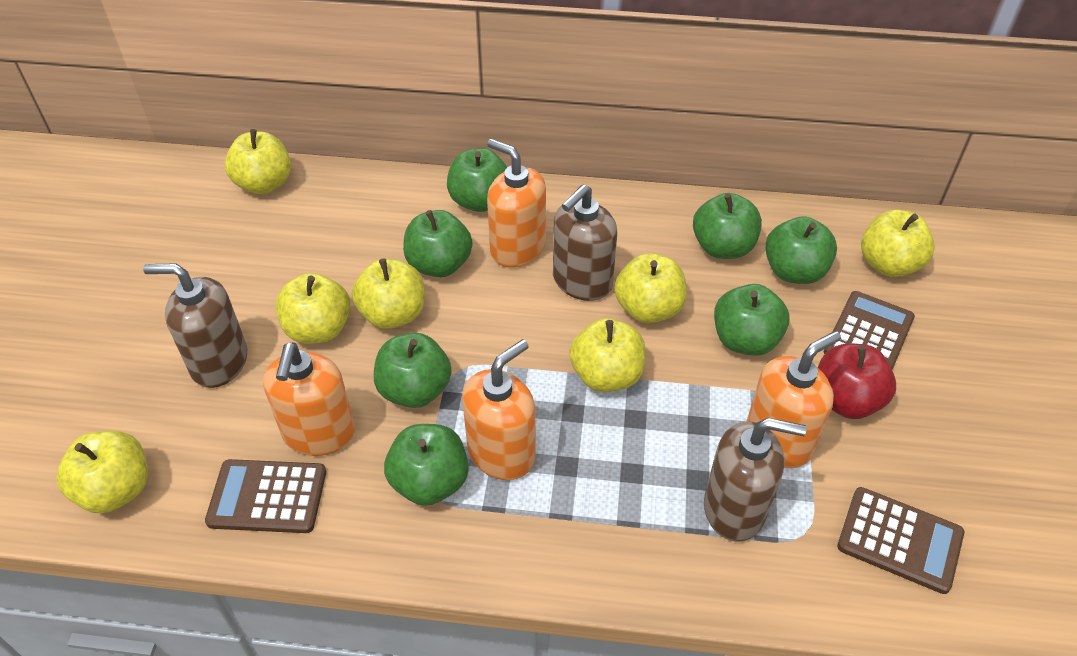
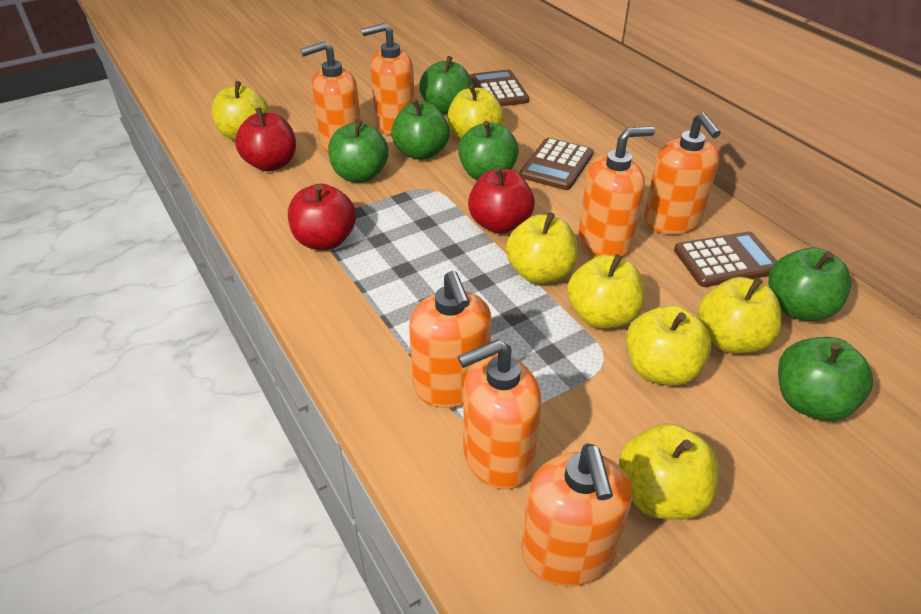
brown soap dispenser: [143,263,247,388] [553,184,617,301] [704,418,807,541] = 3 -> none = 0
green apple: [374,333,452,408] [384,424,469,506] [403,210,473,277] [447,148,507,212] [693,193,762,259] [714,284,789,356] [765,217,837,284] = 7 -> [328,119,389,182] [391,99,450,160] [419,56,472,114] [458,121,519,180] [768,247,851,321] [778,337,873,421] = 6
orange soap dispenser: [263,342,355,456] [462,339,536,480] [487,139,546,268] [746,331,841,468] = 4 -> [300,41,361,152] [361,23,415,135] [409,271,492,408] [458,339,541,489] [521,443,632,586] [579,126,655,257] [644,112,721,235] = 7
red apple: [818,343,896,419] = 1 -> [235,107,296,171] [288,184,356,250] [468,167,535,234] = 3

